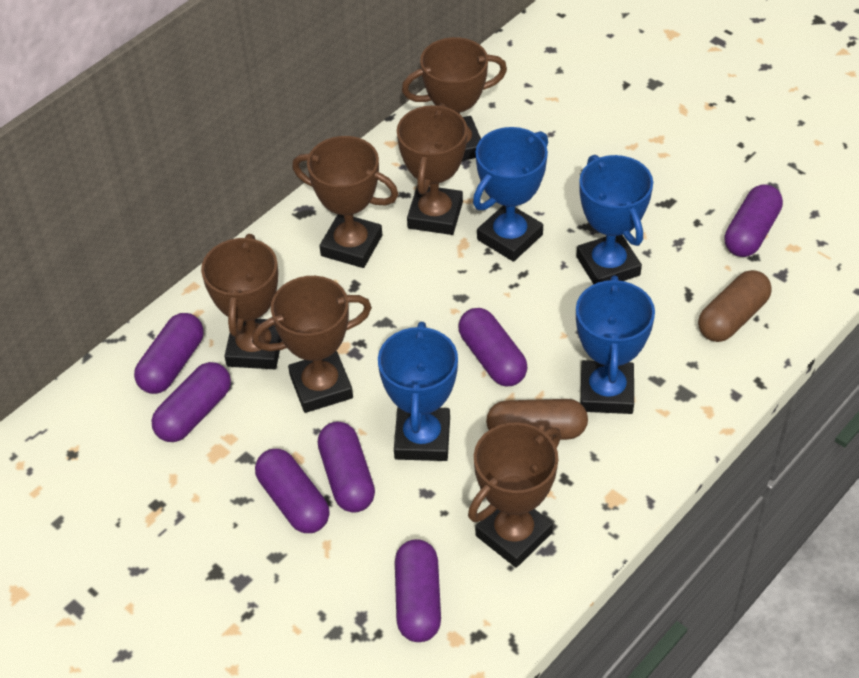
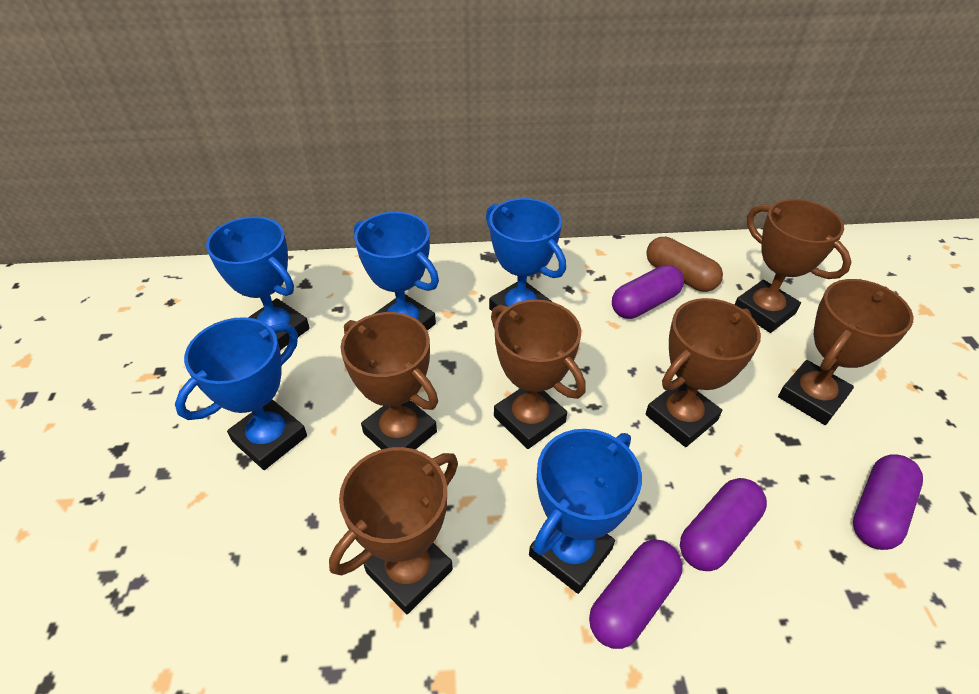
blue trophy: [378,322,458,461] [473,127,548,262] [576,155,653,284] [576,276,655,414] = 4 -> [175,317,307,470] [206,216,310,350] [354,212,439,331] [486,198,566,315] [529,429,642,594] = 5
brown capsule: [486,399,588,440] [698,270,772,342] = 2 -> [646,237,723,292] = 1
purple capsule: [134,313,204,394] [151,362,231,442] [255,449,330,533] [318,422,375,512] [395,539,441,642] [458,308,527,386] [724,184,783,257] = 7 -> [589,539,683,649] [612,265,684,319] [680,478,767,571] [853,454,923,550] = 4

